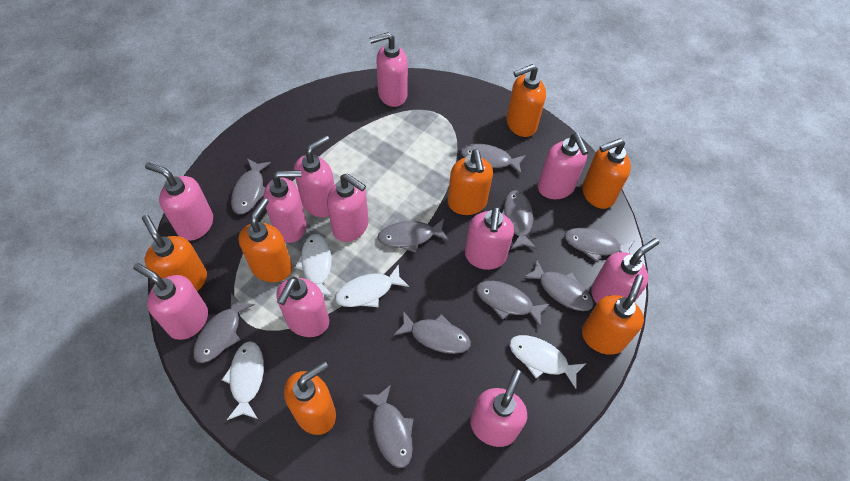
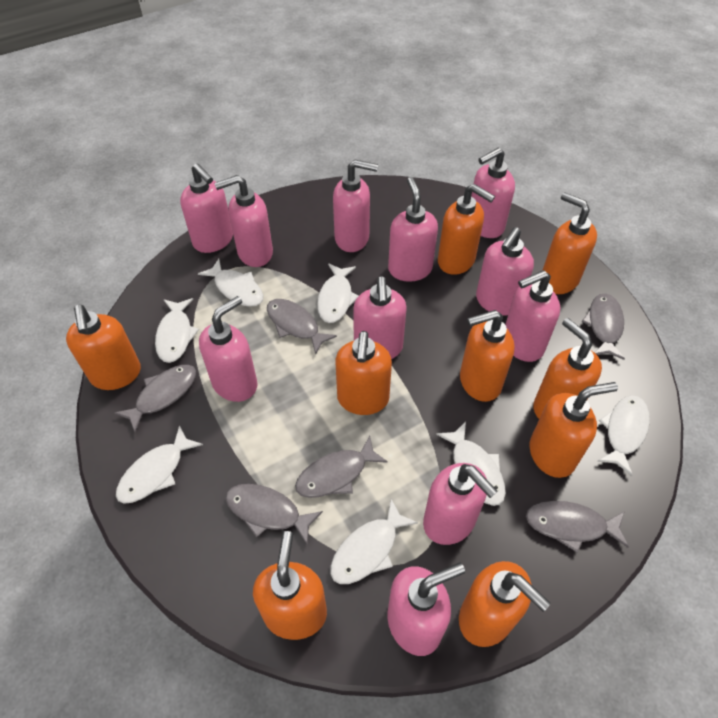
grey fish: [193,293,255,363] [231,159,271,214] [363,385,413,468] [378,219,449,253] [393,311,471,354] [461,143,526,174] [476,281,550,327] [502,190,537,249] [522,259,594,311] [564,228,635,261] = 10 -> [115,365,196,433] [225,484,323,545] [267,299,337,355] [295,436,388,498] [526,501,629,553] [581,294,625,360] = 6
orange soap dispenser: [142,215,207,291] [239,198,292,282] [284,361,336,435] [448,149,493,215] [507,64,546,137] [582,138,631,209] [582,274,644,355] = 7 -> [66,305,141,390] [253,531,327,640] [335,331,392,415] [438,184,495,275] [459,561,551,647] [460,310,515,402] [530,382,618,478] [533,318,602,419] [542,192,597,294] = 9
white fish: [222,341,264,420] [295,234,333,296] [335,264,409,307] [509,335,587,388] = 4 -> [116,425,203,504] [155,298,199,363] [198,259,263,307] [317,264,358,323] [330,499,418,584] [436,422,506,506] [597,395,650,476] = 7

